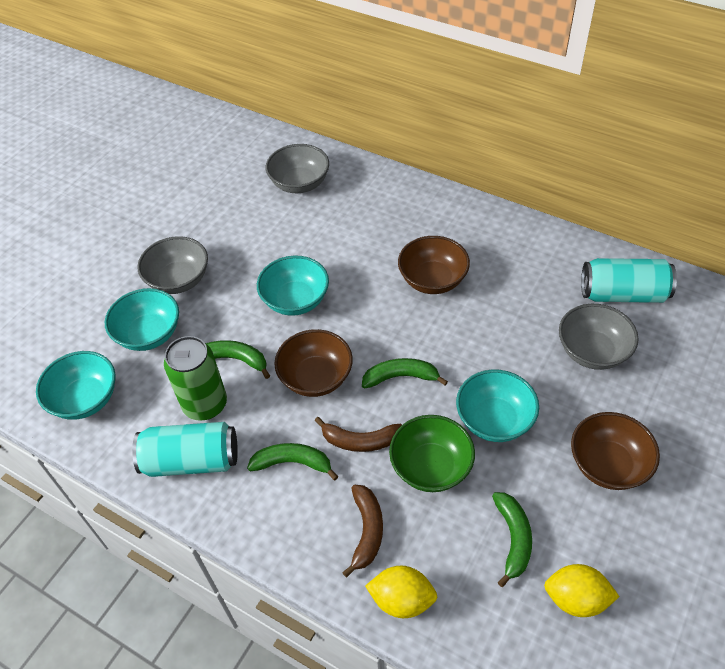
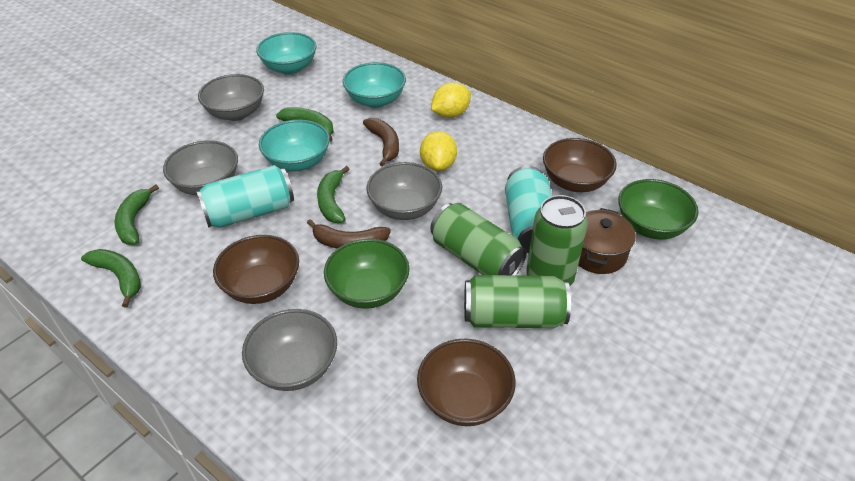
brown pot: none = 0 -> [578,208,636,274] = 1
green bowl: [389,415,475,492] = 1 -> [324,239,410,309] [618,179,698,239] = 2
green can: [164,336,227,421] = 1 -> [430,203,527,276] [464,275,571,328] [526,195,588,286] = 3
grey bowl: [137,236,208,294] [266,144,329,193] [559,304,639,370] = 3 -> [163,140,238,195] [198,74,264,121] [242,309,337,391] [367,162,442,220] = 4
turquoise bowl: [36,351,116,420] [105,288,179,351] [257,256,329,316] [456,370,539,442] = 4 -> [256,32,317,75] [259,119,330,172] [343,62,406,108] = 3

